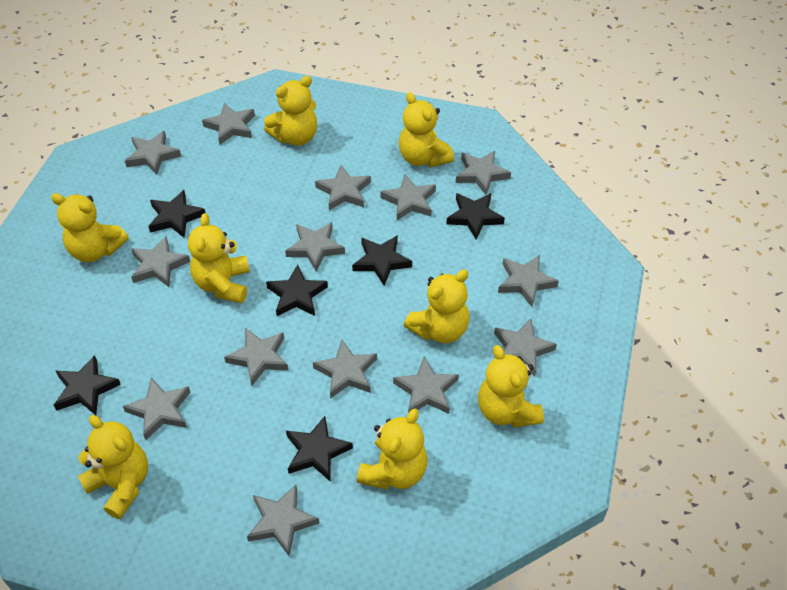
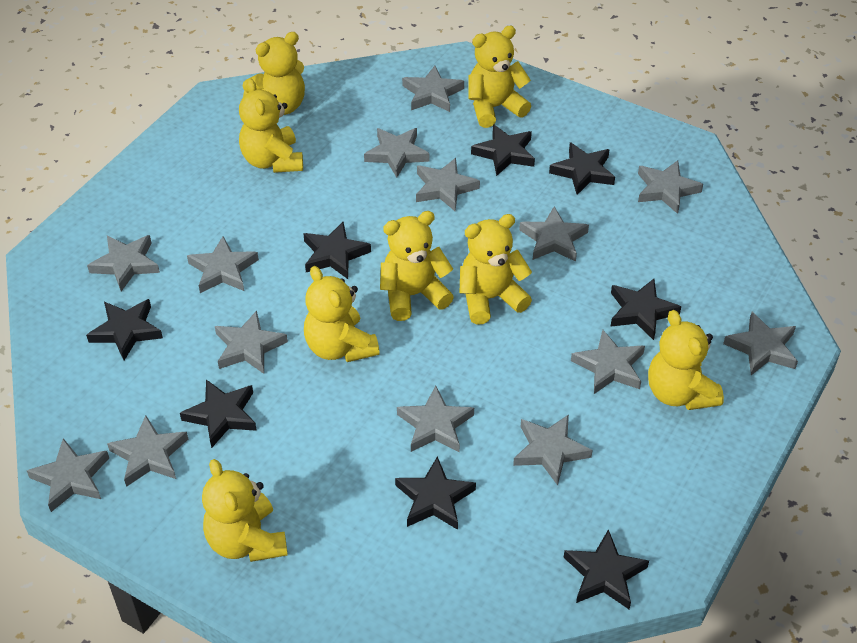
black star: [54,355,121,415] [148,190,205,238] [266,265,328,316] [286,416,353,481] [352,235,412,286] [446,193,505,240] = 6 -> [86,299,163,361] [180,379,257,448] [303,222,371,279] [395,456,476,530] [471,124,535,176] [549,142,615,195] [563,529,649,609] [611,279,681,340] = 8

